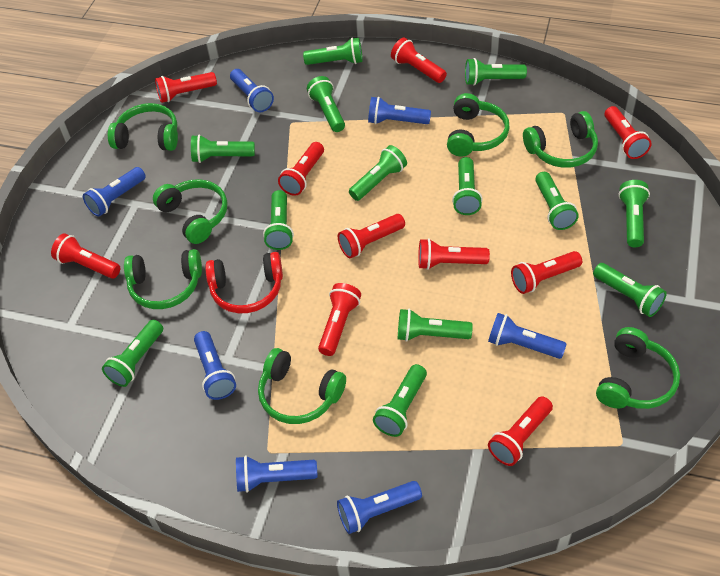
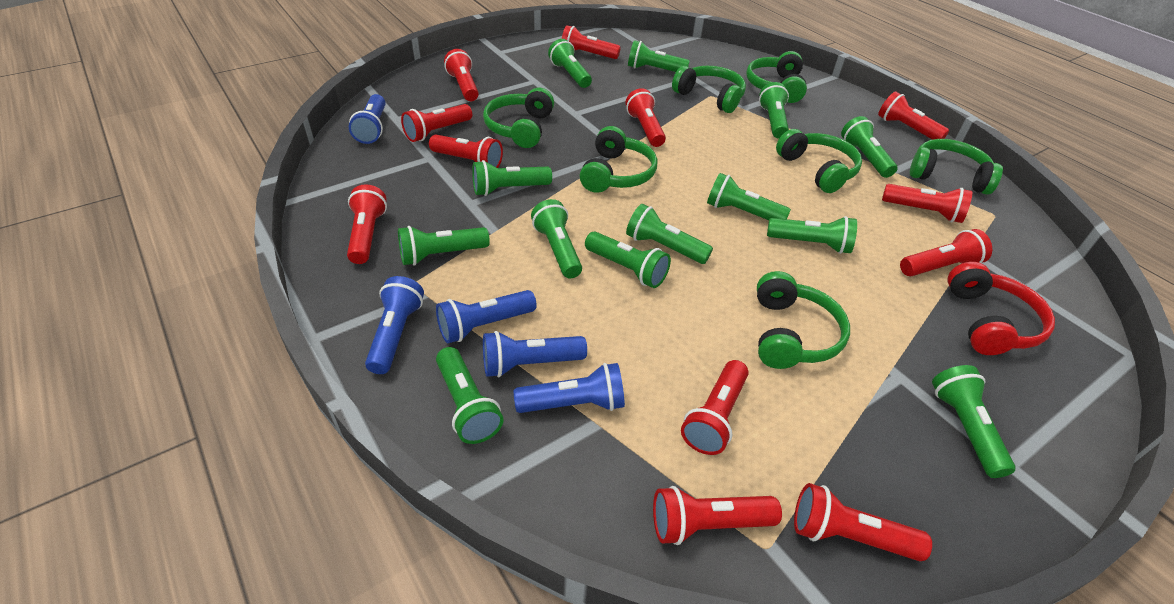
blue flashlight: [83,167,146,217] [194,331,236,400] [230,69,274,112] [236,455,317,493] [337,481,422,534] [368,97,431,124] [488,313,566,359] = 7 -> [349,94,386,144] [365,276,424,374] [436,290,537,343] [483,331,587,377] [514,363,625,413] = 5
red flashlight: [51,233,120,279] [155,72,217,103] [278,142,324,196] [318,283,361,356] [338,214,405,258] [391,38,447,83] [418,238,490,270] [488,396,553,466] [511,251,582,294] [605,106,652,159] = 10 -> [347,185,387,264] [401,104,472,142] [429,134,503,168] [444,49,479,101] [562,25,621,59] [625,88,666,147] [653,486,782,545] [681,360,749,455] [794,483,932,561] [878,91,949,140] [882,184,972,223] [900,229,992,276] = 12

